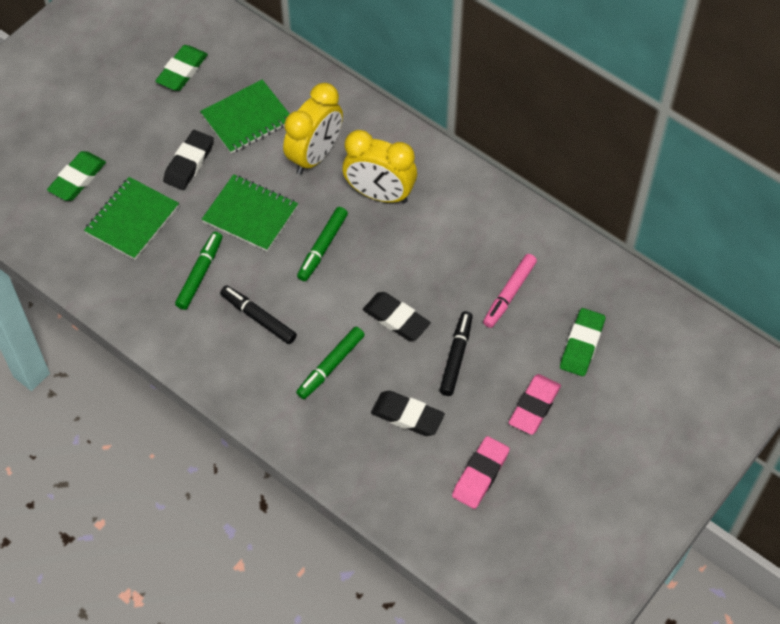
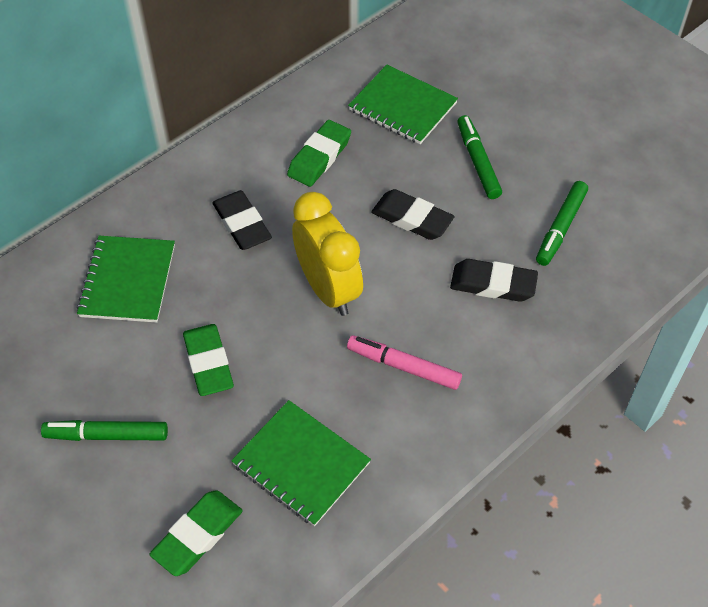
black marker: [220,285,297,344] [440,311,473,396] = 2 -> none = 0
pink eraser: [452,436,510,509] [509,374,561,435] = 2 -> none = 0
yellow clock: [283,83,343,174] [342,130,417,203] = 2 -> [292,192,363,316] = 1

